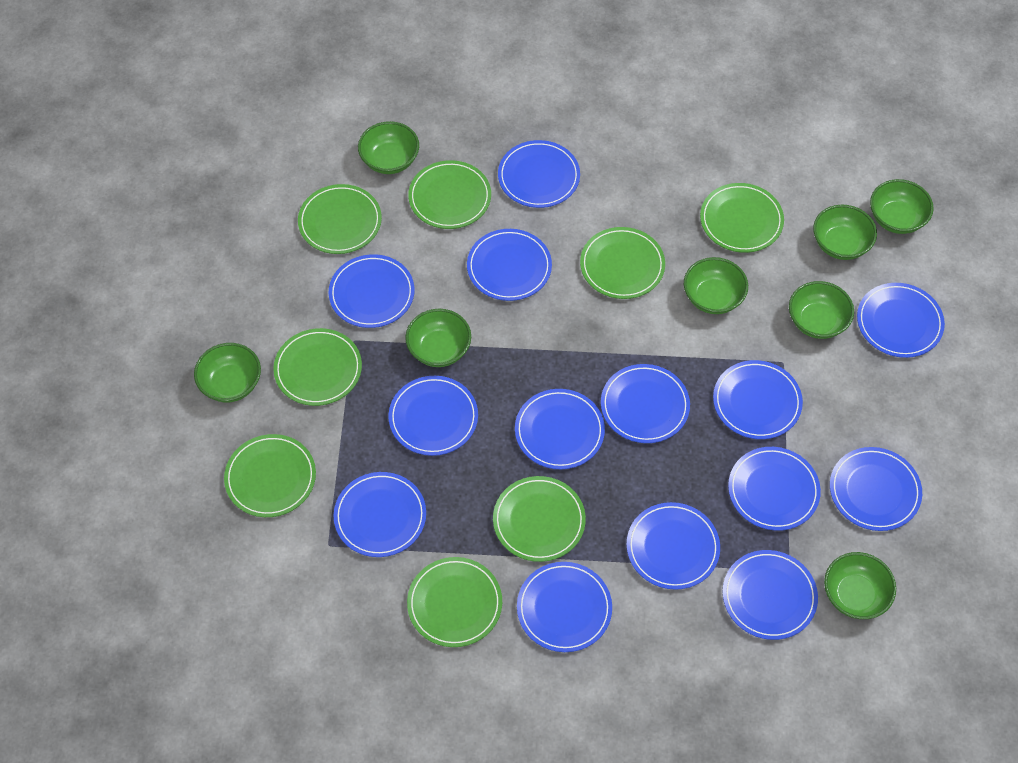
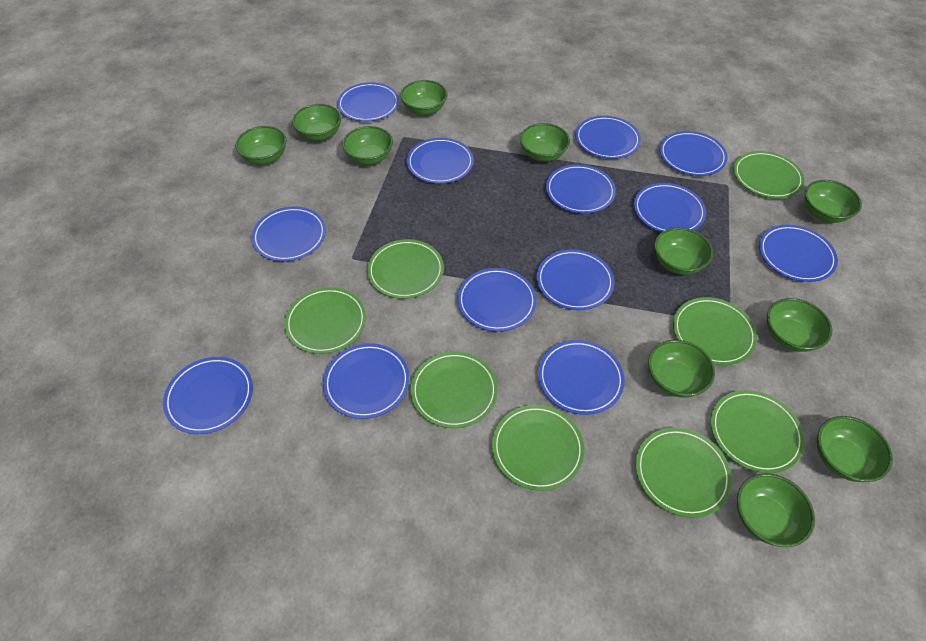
blue plate: [329,254,415,328] [333,472,426,557] [388,376,478,456] [467,229,552,301] [498,140,580,208] [515,389,605,469] [517,562,612,652] [601,364,690,443] [626,502,720,590] [713,360,803,439] [723,550,818,640] [728,447,821,531] [830,447,922,531] [857,283,945,358] = 14 -> [163,357,253,434] [252,207,326,261] [323,343,410,419] [337,82,399,122] [407,138,474,184] [457,268,537,332] [537,249,614,310] [538,340,625,415] [546,164,616,214] [575,116,641,159] [634,183,706,232] [660,131,728,176] [759,225,838,282] = 13
green bowl: [194,343,261,402] [358,121,419,174] [405,309,471,367] [684,257,748,314] [789,281,854,339] [813,205,877,260] [824,552,896,619] [870,179,934,234] = 8 -> [235,126,287,164] [292,104,342,141] [343,126,393,165] [400,80,448,115] [520,123,570,162] [648,340,715,398] [654,228,713,275] [737,473,815,547] [767,298,832,352] [805,180,862,223] [817,416,893,482] = 11

